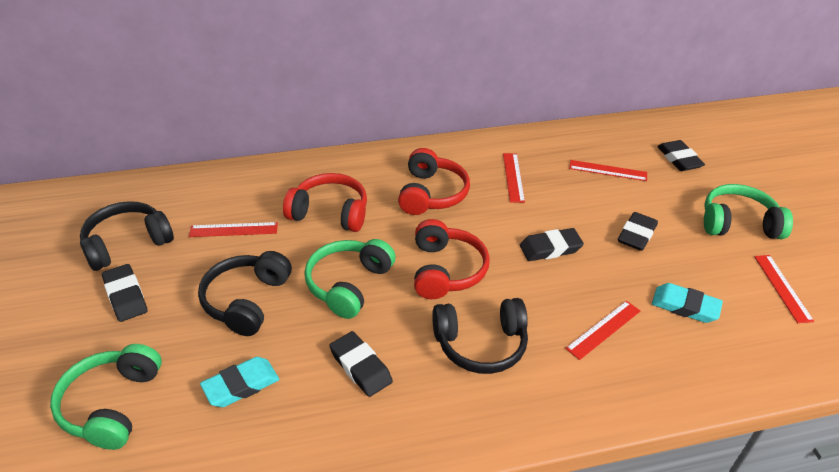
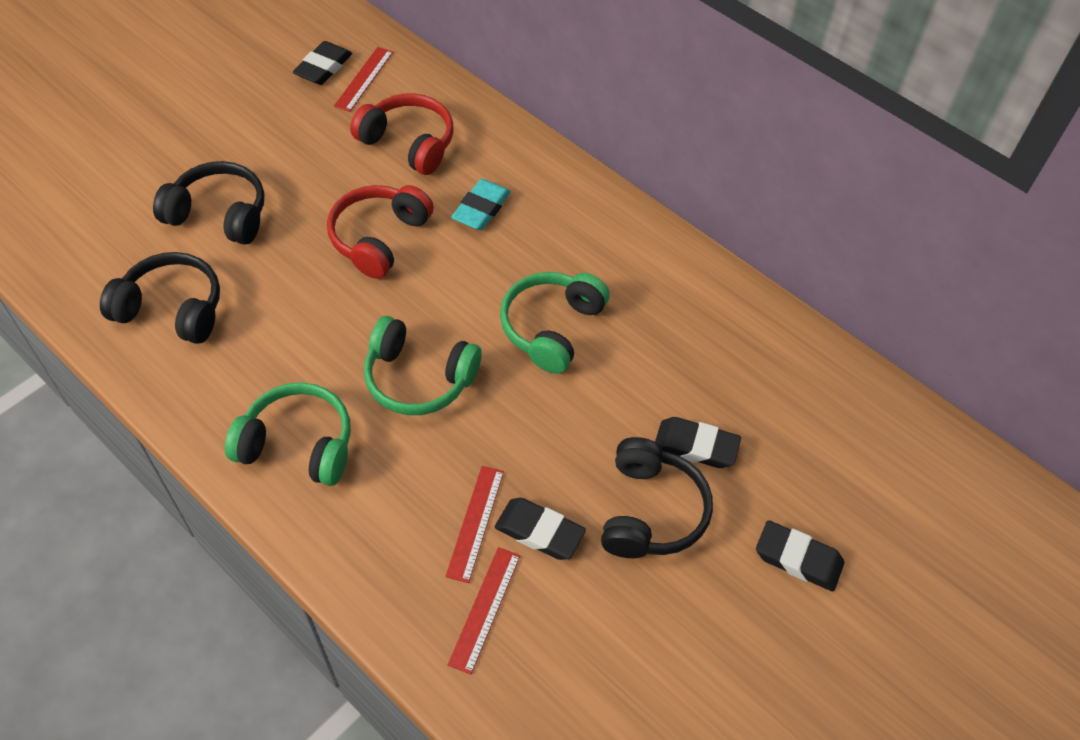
black eraser: [102,264,148,322] [329,331,393,397] [520,228,584,261] [618,212,658,251] [657,140,705,171] = 5 -> [293,41,352,85] [495,498,586,560] [655,417,741,468] [756,520,844,591] = 4
red headphones: [283,173,367,232] [398,148,470,215] [414,219,490,299] = 3 -> [327,185,434,279] [350,93,454,175] = 2
red ruler: [189,222,278,237] [503,153,525,203] [565,301,640,360] [569,160,647,181] [754,255,814,323] = 5 -> [334,47,393,112] [445,466,504,583] [448,547,521,674] = 3
turquoise eraser: [200,357,279,407] [652,283,723,323] = 2 -> [451,179,511,230] = 1

